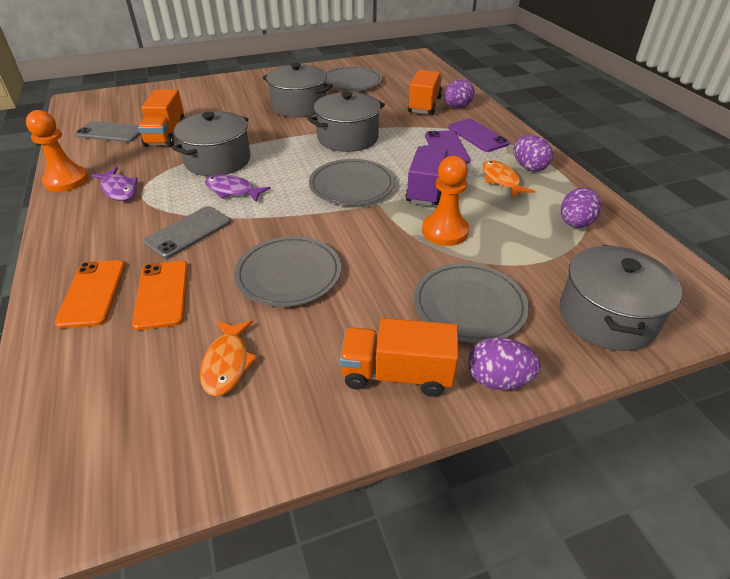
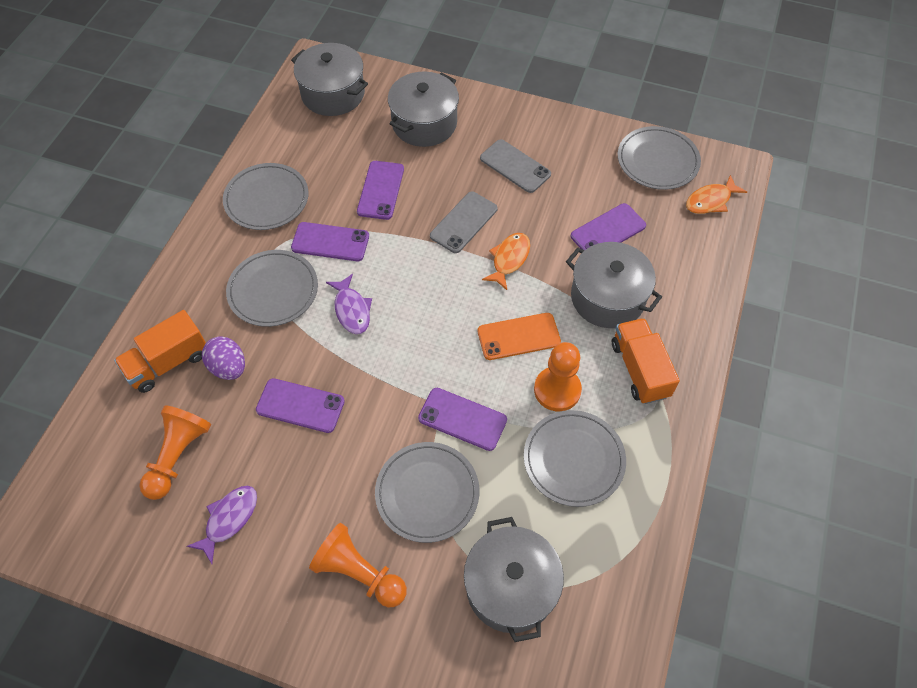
grey plate: [234,236,341,307] [309,159,395,205] [325,66,382,91] [414,263,529,343] = 4 -> [223,163,309,230] [226,250,318,327] [375,442,479,543] [524,410,626,507] [618,126,701,190] = 5
orange pawn: [26,110,88,192] [422,156,469,246] = 2 -> [139,405,211,500] [309,523,407,607] [534,342,582,411] = 3
orange phone: [54,260,125,328] [132,261,188,330] = 2 -> [477,313,561,360] = 1
orange truck: [138,90,185,147] [340,318,459,397] [408,70,442,115] = 3 -> [114,310,206,393] [612,318,680,404] = 2
purple egg: [444,79,475,108] [468,337,541,390] [513,135,553,172] [561,187,602,228] = 4 -> [202,336,245,380] = 1
purple phone: [425,130,471,164] [448,119,509,152] = 2 -> [256,378,345,433] [291,222,369,261] [357,161,404,220] [418,388,507,451] [571,203,646,250] = 5
purple truck: [406,145,449,206] = 1 -> none = 0

